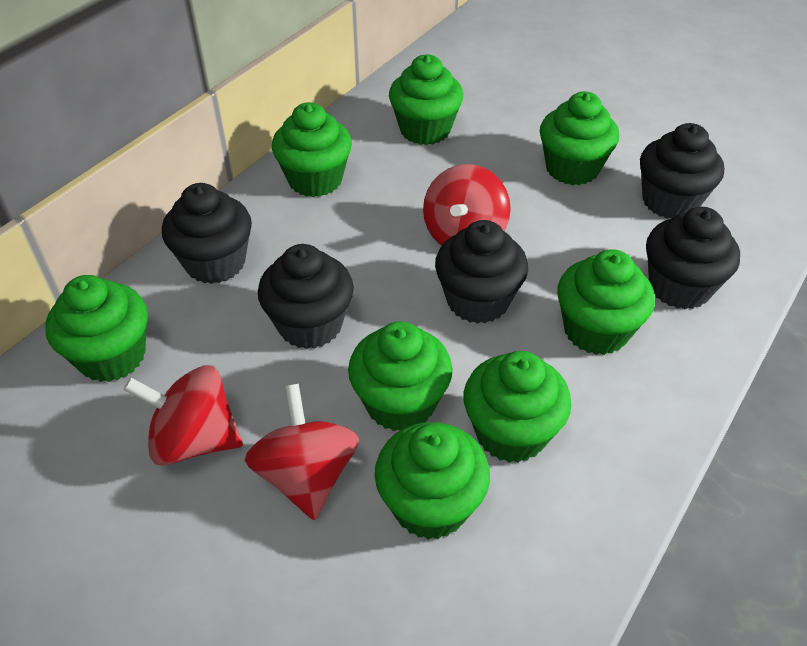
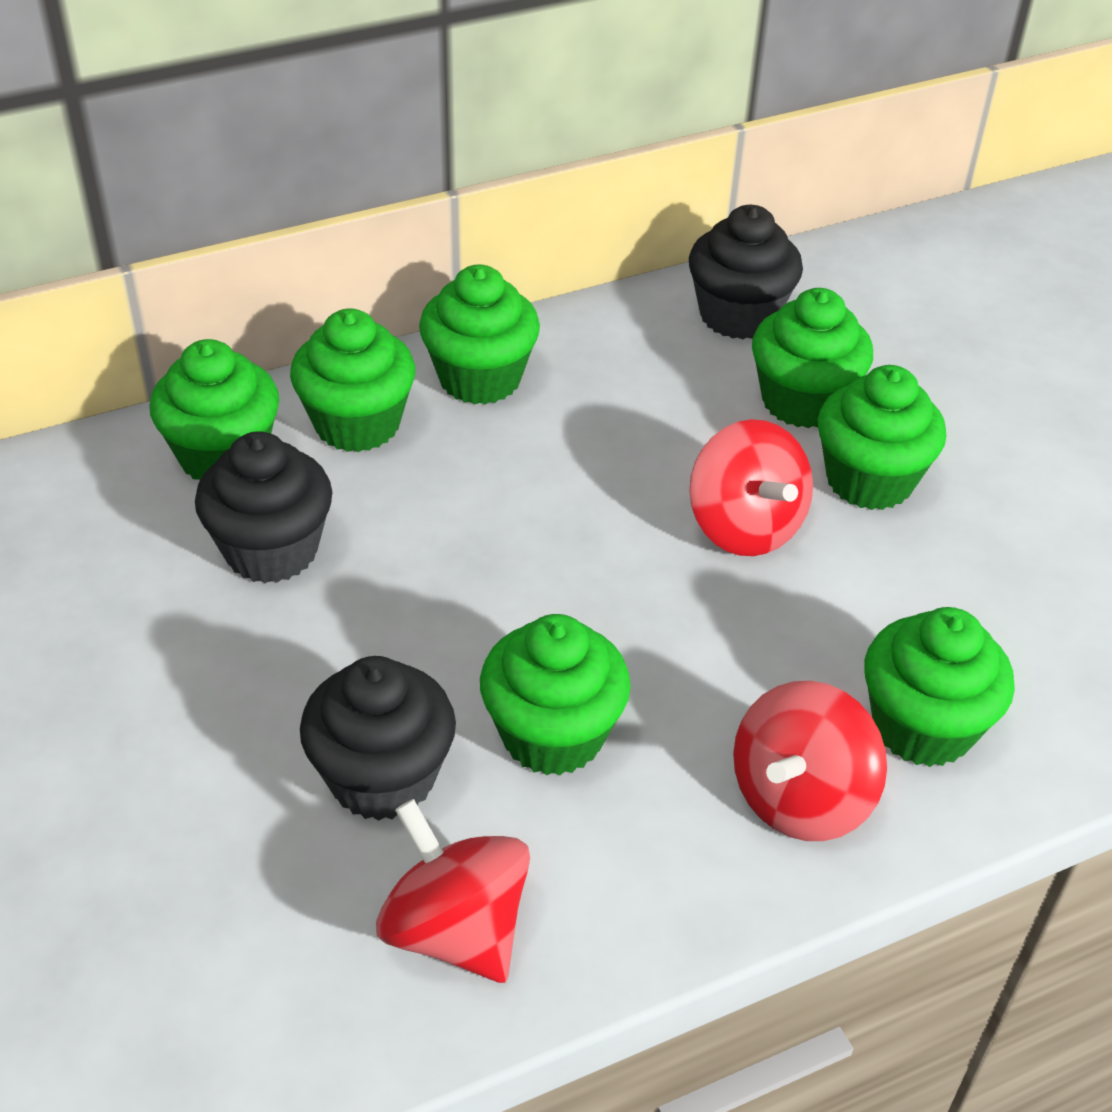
black cupcake: [162,183,252,284] [258,244,354,349] [435,220,528,324] [640,123,724,219] [646,207,740,309] = 5 -> [195,431,332,583] [300,656,456,821] [689,205,803,340] = 3
green cupcake: [45,275,148,382] [272,102,352,197] [348,321,452,431] [375,422,490,540] [389,55,463,145] [463,351,571,463] [540,91,619,185] [557,249,655,355] = 8 -> [149,339,280,480] [290,309,415,452] [419,265,540,405] [480,614,631,775] [752,288,873,428] [818,365,946,510] [864,607,1015,767] = 7

